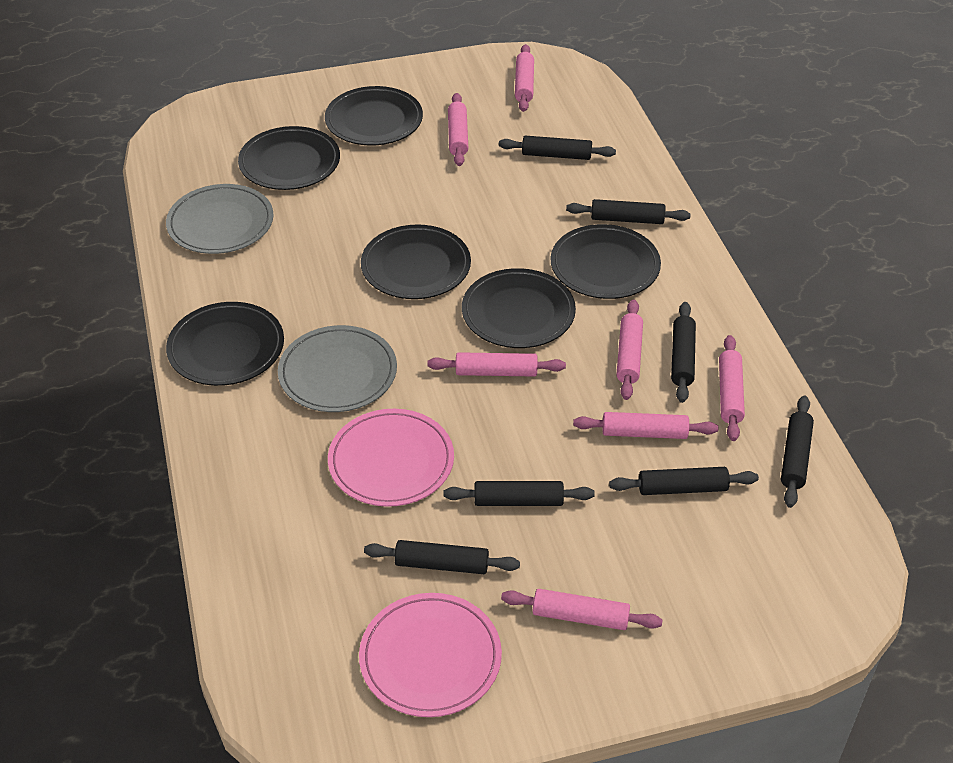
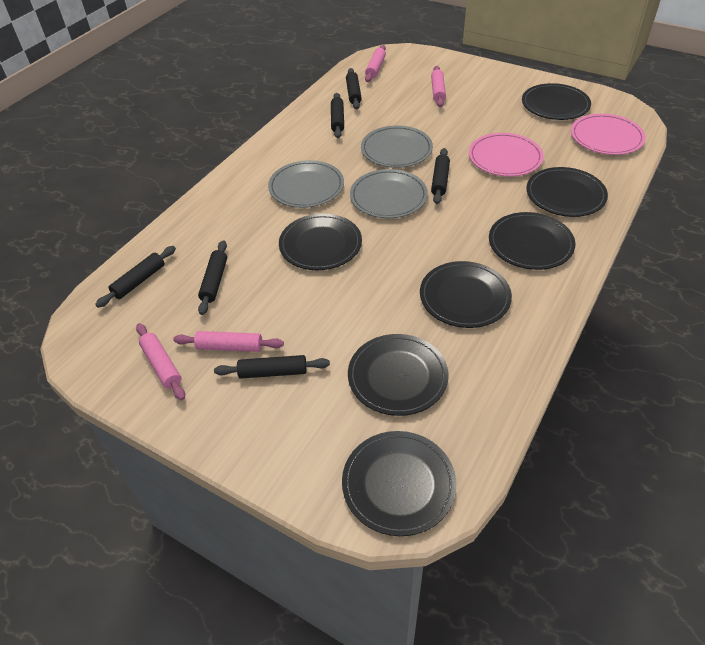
black plate: [166,302,284,386] [238,126,340,190] [325,86,423,146] [361,224,471,299] [462,268,576,348] [550,224,661,299] = 6 -> [279,214,362,270] [342,431,456,536] [348,334,449,416] [420,261,512,328] [489,212,576,270] [522,83,591,120] [526,167,608,217] = 7
black rolling pin: [364,540,520,574] [444,481,595,506] [499,136,616,160] [566,199,691,224] [609,467,759,495] [671,302,696,403] [781,396,814,508] = 7 -> [95,246,176,308] [198,240,227,315] [214,355,330,379] [331,93,344,138] [346,68,362,109] [431,148,450,204] = 6
grey plate: [166,184,274,254] [278,325,397,412] = 2 -> [268,160,344,208] [350,169,428,218] [361,126,433,168] = 3
pink rolling pin: [427,352,566,377] [448,93,468,166] [501,589,663,630] [515,44,534,112] [573,412,718,439] [616,299,643,400] [719,335,745,441] = 7 -> [136,323,185,400] [173,331,284,352] [365,45,386,82] [431,66,446,107] = 4

